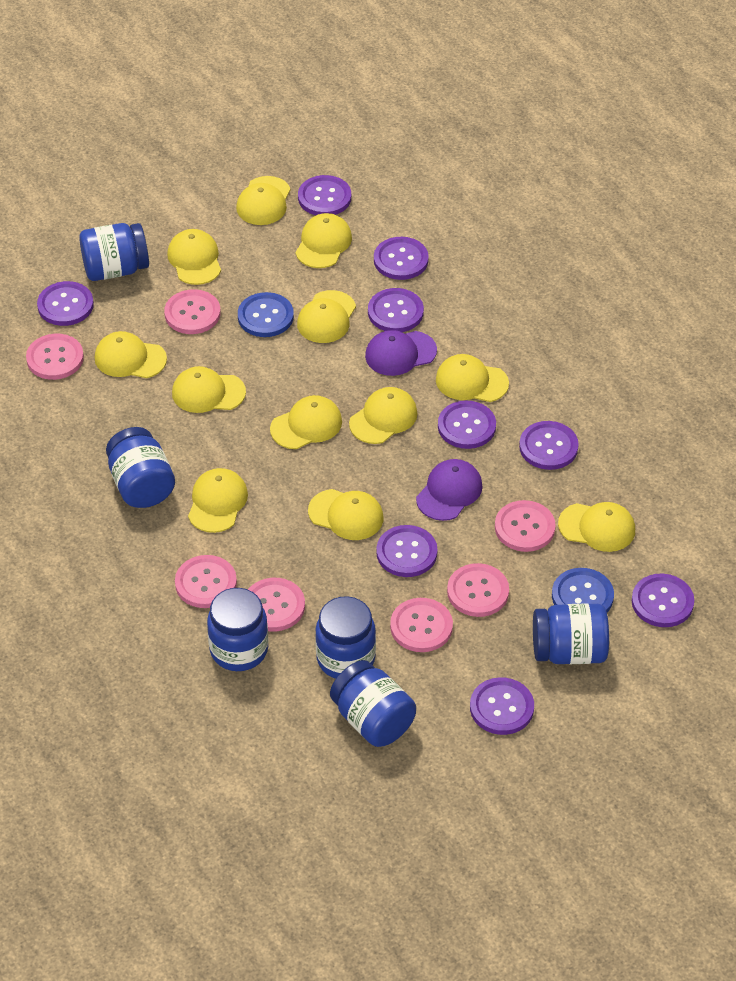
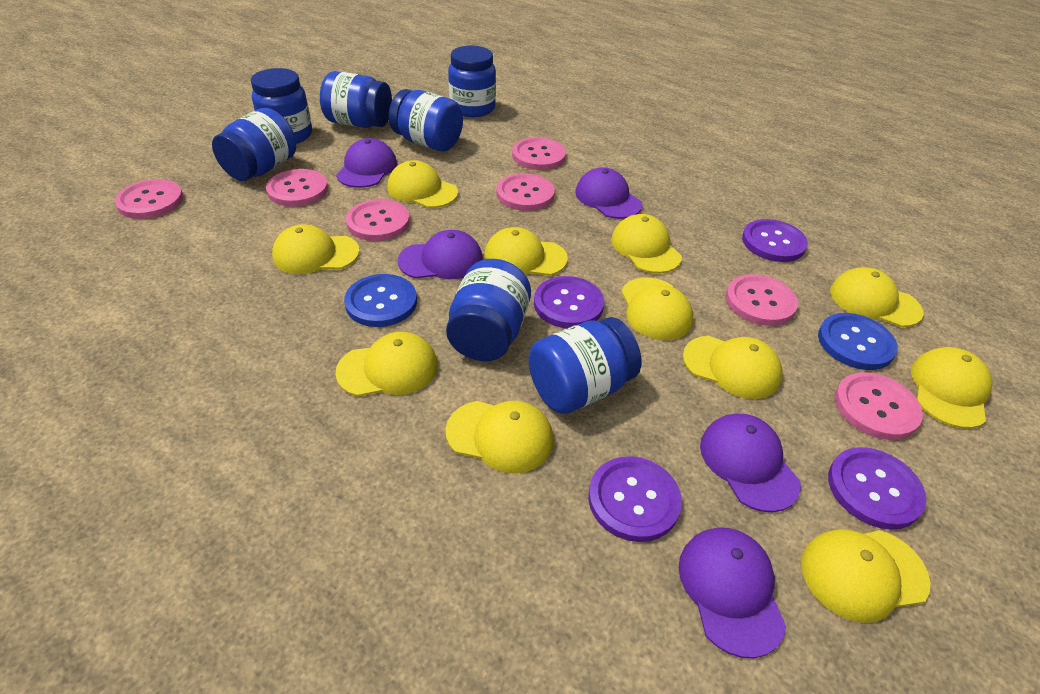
blue jar: [79,223,149,281] [106,427,175,508] [207,588,269,671] [315,596,376,679] [330,660,416,747] [533,603,609,664] = 6 -> [212,108,296,181] [251,68,312,144] [320,71,392,128] [389,89,463,151] [446,259,531,361] [448,46,496,117] [528,317,641,414] = 7
purple button: [37,281,94,326] [298,175,351,215] [368,288,424,332] [374,237,429,280] [376,525,437,577] [438,401,496,449] [470,677,534,735] [519,421,579,470] [632,573,694,627] = 9 -> [534,276,604,328] [588,456,682,542] [742,219,808,262] [828,447,926,530] = 4
purple cap: [365,330,437,376] [416,459,483,521] = 2 -> [336,138,397,188] [398,230,483,279] [575,167,642,219] [678,527,786,658] [700,414,801,512] = 5
yellow cap: [95,331,167,378] [167,229,221,285] [172,366,246,413] [188,468,248,533] [236,176,291,225] [270,395,342,449] [295,213,352,268] [297,290,356,343] [308,489,383,540] [349,387,418,444] [436,354,509,402] [558,502,635,552] = 12 -> [272,224,360,274] [335,332,438,397] [387,160,458,208] [446,401,554,474] [484,227,568,276] [611,214,682,273] [621,278,693,340] [683,336,783,399] [801,529,931,623] [830,267,923,327] [911,347,992,429] = 11

